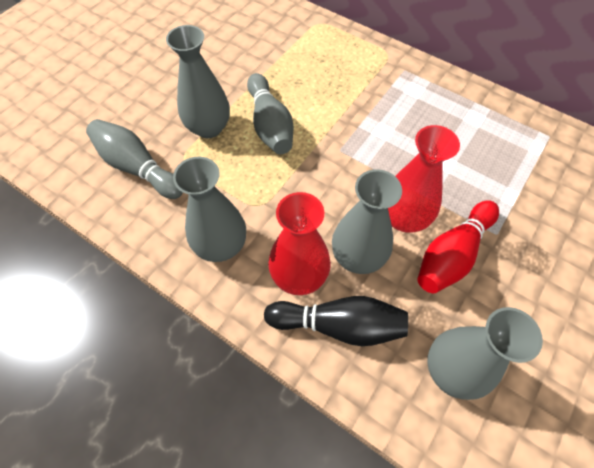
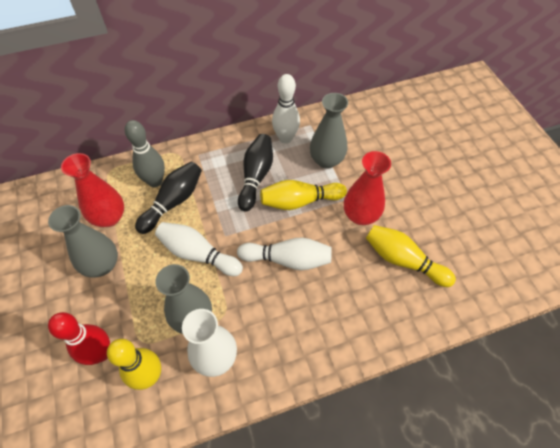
black bowling pin: [264,296,408,346] = 1 -> [135,161,202,234] [238,134,273,212] = 2
grey bowling pin: [86,119,183,199] [247,73,293,154] = 2 -> [125,120,165,187] = 1
grey vase: [166,25,230,138] [173,157,246,262] [332,169,402,274] [427,307,543,400] = 4 -> [48,205,118,277] [155,264,212,334] [310,93,348,169] = 3
white bowling pin: none = 0 -> [155,222,243,276] [237,237,332,270] [272,74,300,144] = 3
white vase: none = 0 -> [182,309,237,377] = 1
yellow bowling pin: none = 0 -> [107,339,161,390] [260,180,347,210] [366,225,456,287] = 3

